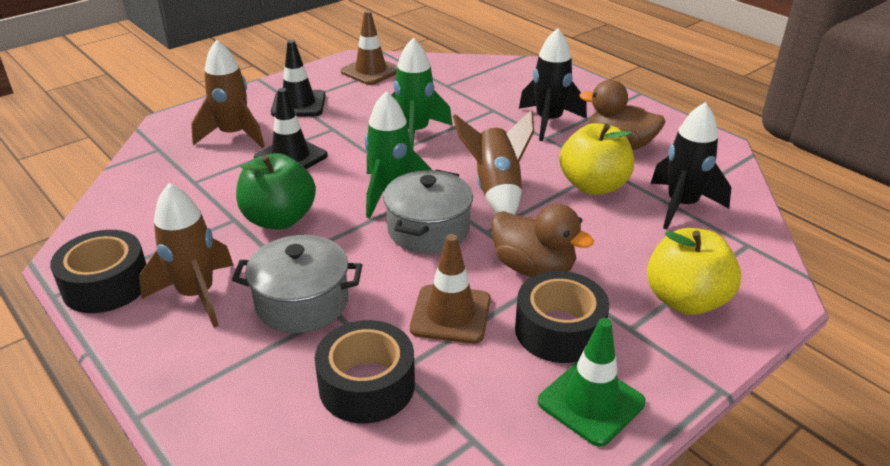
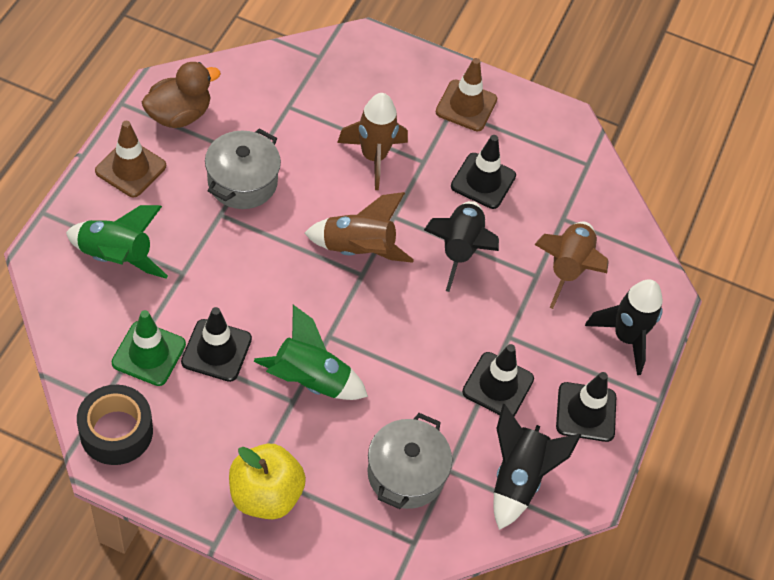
black rocket: [519,28,587,141] [651,102,731,230] = 2 -> [424,201,499,292] [494,404,581,530] [585,279,663,375] = 3
black tape: [50,230,146,313] [315,320,415,423] [515,271,609,363] = 3 -> [77,385,153,465] = 1
black traffic cone: [254,88,328,169] [271,40,326,117] = 2 -> [181,307,252,382] [451,135,516,209] [462,344,534,416] [556,372,616,442] = 4
brown duck: [491,204,594,277] [579,80,665,150] = 2 -> [142,62,221,128] = 1
green apple: [236,153,316,230] = 1 -> none = 0
yellow apple: [560,123,634,195] [647,228,741,315] = 2 -> [229,444,306,519] = 1

